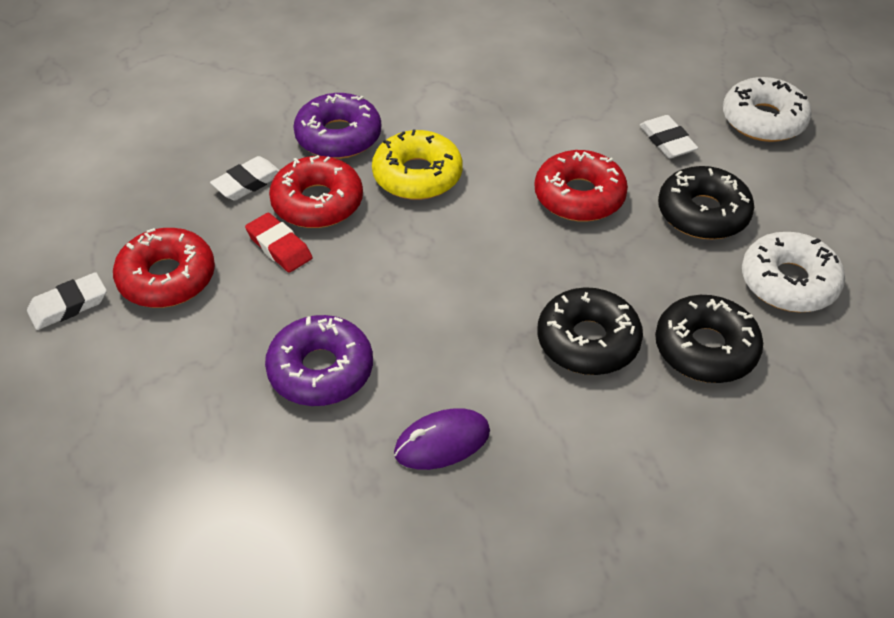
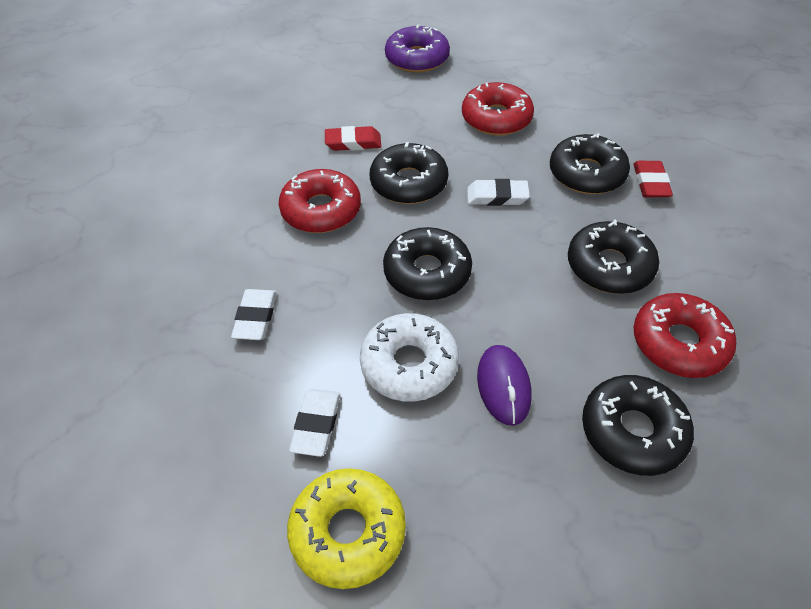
black donut: [538,287,643,375] [655,295,763,383] [658,166,754,239] = 3 -> [370,142,448,204] [383,227,472,300] [550,133,630,194] [568,220,659,294] [582,375,694,476] = 5
purple donut: [265,315,373,406] [293,93,381,159] = 2 -> [385,24,450,73] = 1
red eraser: [245,213,312,273] = 1 -> [325,126,381,151] [633,161,673,198] = 2
white donut: [723,77,812,142] [742,232,845,312] = 2 -> [360,313,459,402] = 1

